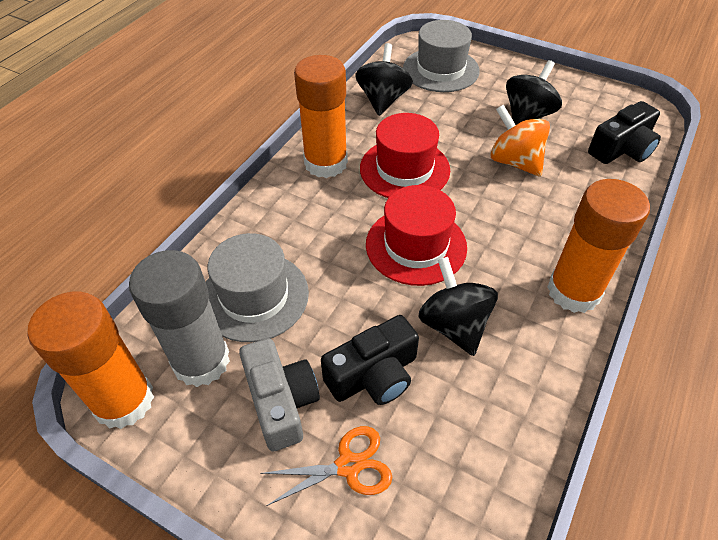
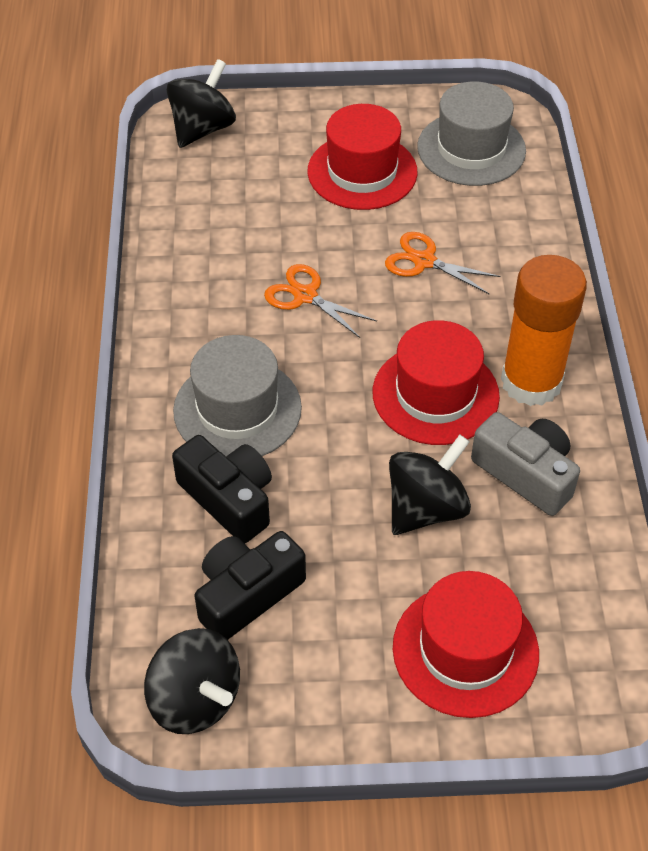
grey glue stick: [129,250,230,387] = 1 -> none = 0
orange glue stick: [28,292,154,429] [294,55,348,178] [547,179,650,313] = 3 -> [501,255,587,406] = 1
orange scissors: [260,426,392,506] = 1 -> [264,264,377,338] [385,232,500,294] = 2
orange spinning top: [490,104,550,176] = 1 -> none = 0
red hat: [360,113,450,198] [366,185,467,286] = 2 -> [307,104,418,210] [373,320,500,445] [393,571,539,718] = 3

